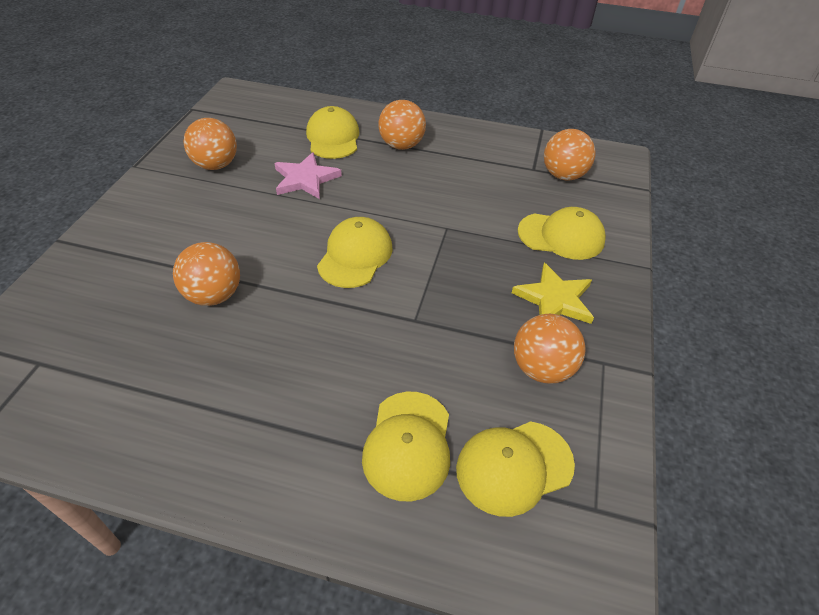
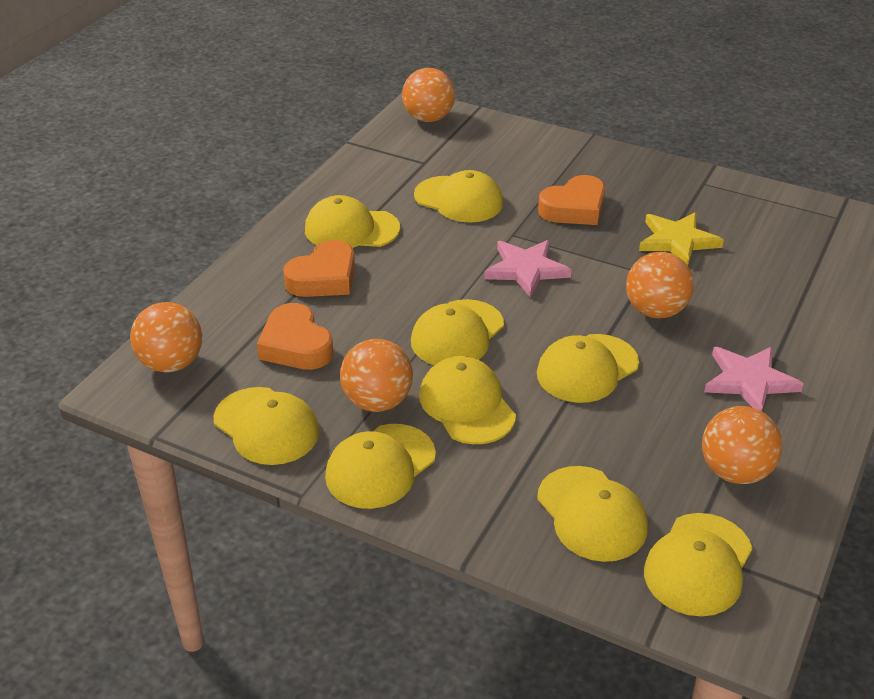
orange heart: none = 0 -> [257,303,333,370] [283,240,355,297] [538,175,605,225] = 3
pink star: [275,152,342,199] = 1 -> [484,240,572,298] [704,346,804,411] = 2
yellow cap: [306,106,359,159] [317,217,393,288] [362,392,450,501] [456,421,575,517] [518,207,606,260] = 5 -> [214,387,319,465] [305,195,400,248] [325,424,436,509] [411,299,504,365] [414,170,503,223] [419,356,516,444] [537,334,639,403] [537,466,648,562] [644,513,753,616] = 9

